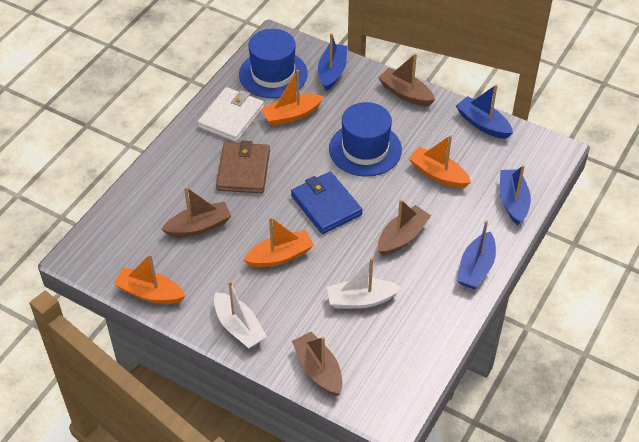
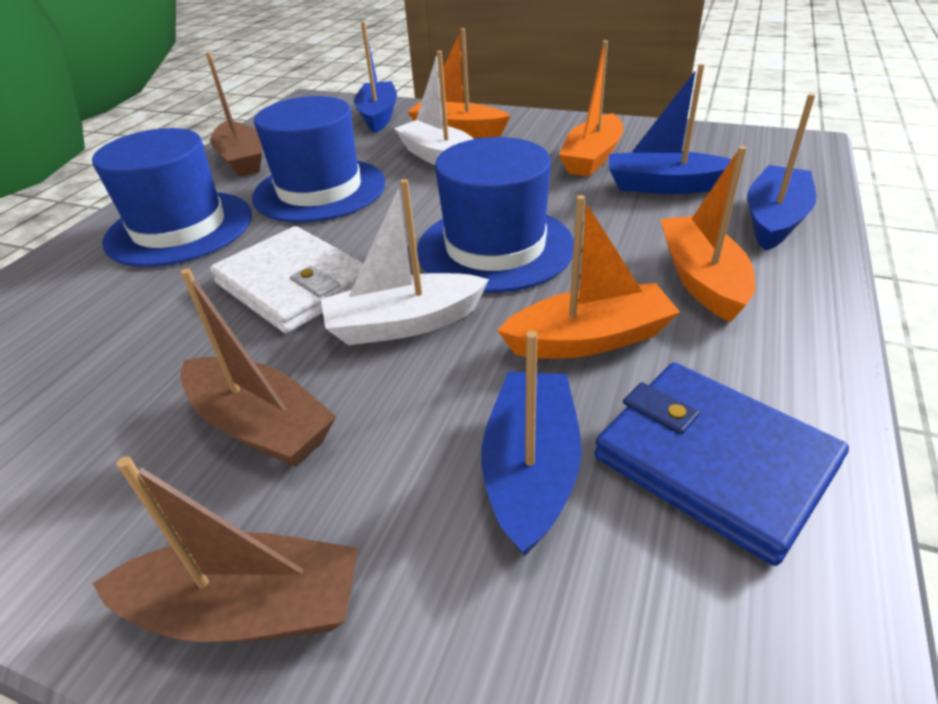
blue hat: [239,29,308,98] [329,102,402,177] = 2 -> [92,128,252,267] [252,96,386,223] [417,137,574,293] = 3
brown boat: [161,186,231,237] [292,332,343,396] [378,53,435,106] [378,199,431,256] = 4 -> [92,456,359,642] [180,268,337,467] [206,52,262,177] = 3
brown wallet: [216,141,270,193] = 1 -> none = 0

